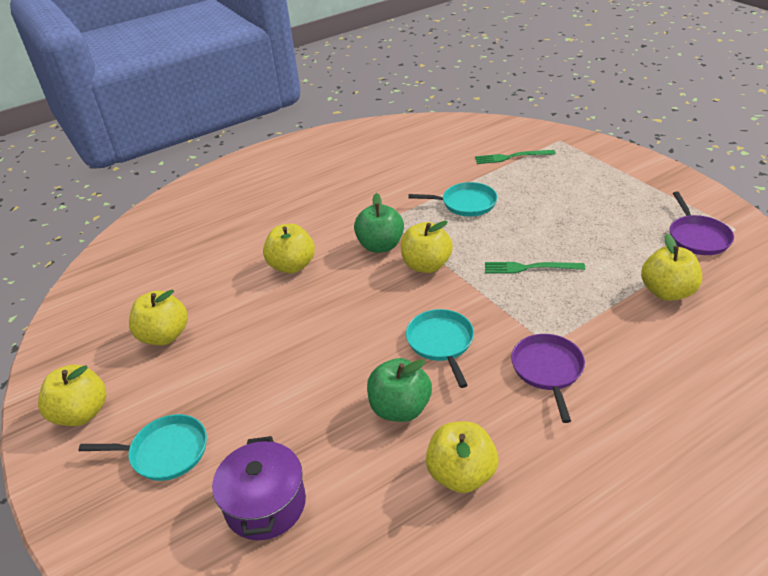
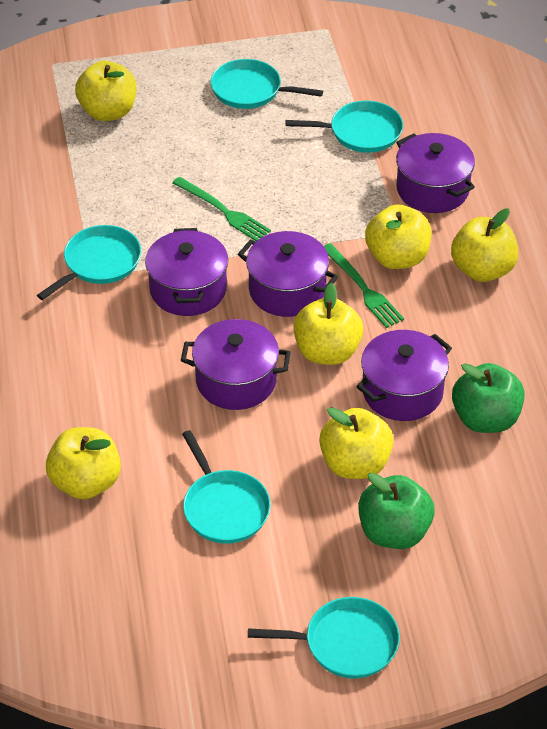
purple pan: [511,334,585,423] [670,192,734,255] = 2 -> none = 0
purple pot: [212,436,306,540] = 1 -> [145,228,228,316] [181,319,291,410] [238,231,338,317] [356,330,452,421] [396,133,475,213] = 5
turquoise pan: [79,414,207,481] [406,309,474,388] [408,182,497,216] = 3 -> [37,225,141,300] [182,430,271,544] [210,59,323,109] [248,597,400,679] [286,101,403,153] = 5

